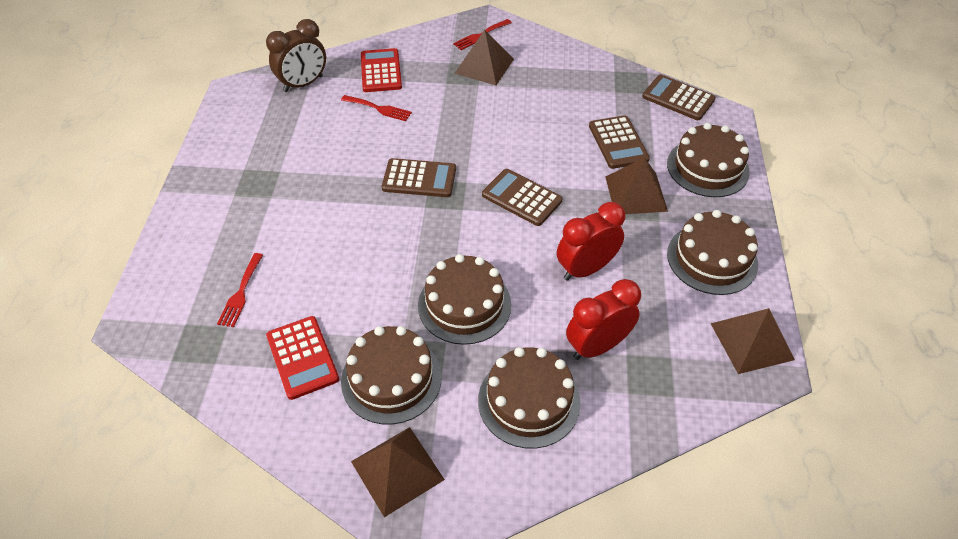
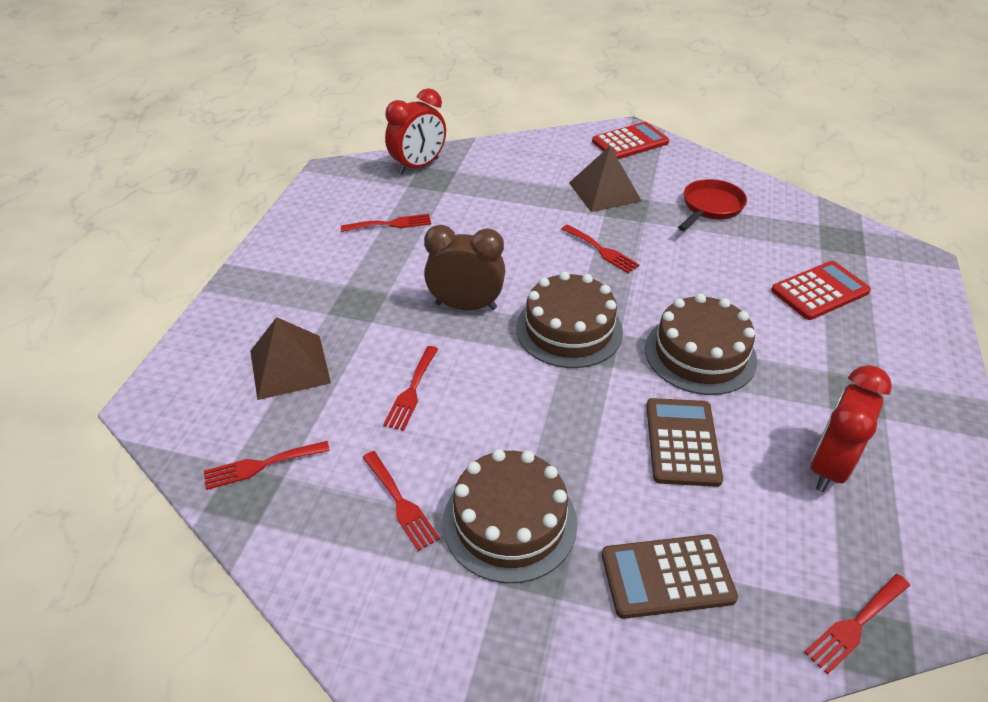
brown cake: [341,326,442,425] [418,254,511,345] [478,347,581,449] [667,123,750,197] [667,210,758,295] = 5 -> [443,449,577,583] [516,271,623,368] [645,293,757,395] = 3
brown calculator: [382,158,456,197] [482,169,563,226] [589,115,650,169] [642,75,716,120] = 4 -> [602,534,738,619] [646,398,723,487] = 2
brown pyramid: [351,427,445,517] [454,30,514,85] [605,157,668,214] [711,308,795,374] = 4 -> [250,317,331,400] [569,146,642,212] = 2
red fork: [217,253,263,327] [341,95,412,121] [453,19,512,50] = 3 -> [204,441,330,490] [341,214,431,232] [362,451,440,551] [383,346,438,431] [561,224,640,273] [804,574,910,675] = 6
red pan: none = 0 -> [678,179,747,231] = 1

